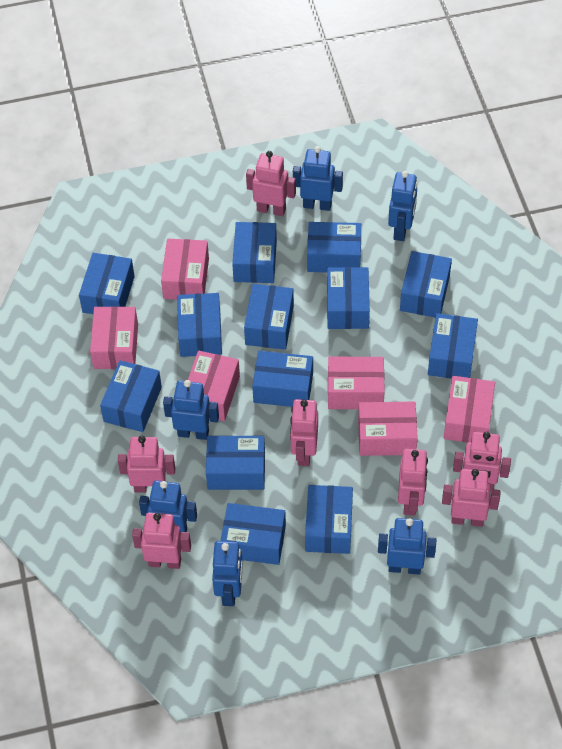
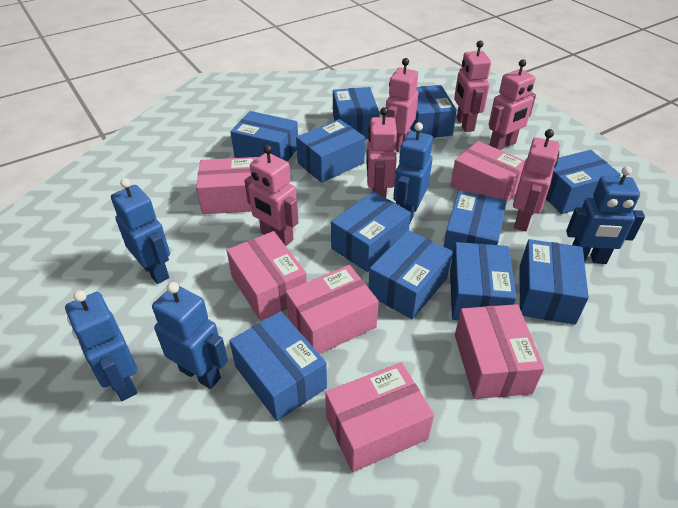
blue box: [79,253,135,314] [100,360,162,432] [177,293,222,357] [206,436,265,490] [220,503,286,565] [232,222,277,283] [244,284,294,350] [252,351,313,407] [305,485,353,554] [307,222,361,272] [327,267,370,329] [400,251,452,317] [428,313,478,379] = 13 -> [229,311,327,421] [230,111,298,162] [296,119,365,183] [331,191,411,272] [333,87,380,139] [368,230,453,319] [410,85,457,138] [443,190,507,259] [450,242,516,320] [519,239,589,325] [546,150,621,214] = 11
blue robot: [139,481,197,532] [163,380,219,440] [212,540,243,606] [293,146,343,211] [378,518,437,575] [388,171,417,241] = 6 -> [65,290,137,401] [111,178,170,284] [152,282,228,389] [393,122,433,223] [566,166,645,264] = 5
pink robot: [118,436,175,493] [132,513,191,569] [246,151,296,216] [290,399,318,466] [398,449,428,515] [442,469,501,527] [453,432,511,491] = 7 -> [244,145,299,246] [366,107,397,198] [385,58,418,152] [454,41,491,132] [489,59,536,150] [513,129,560,231] = 6

